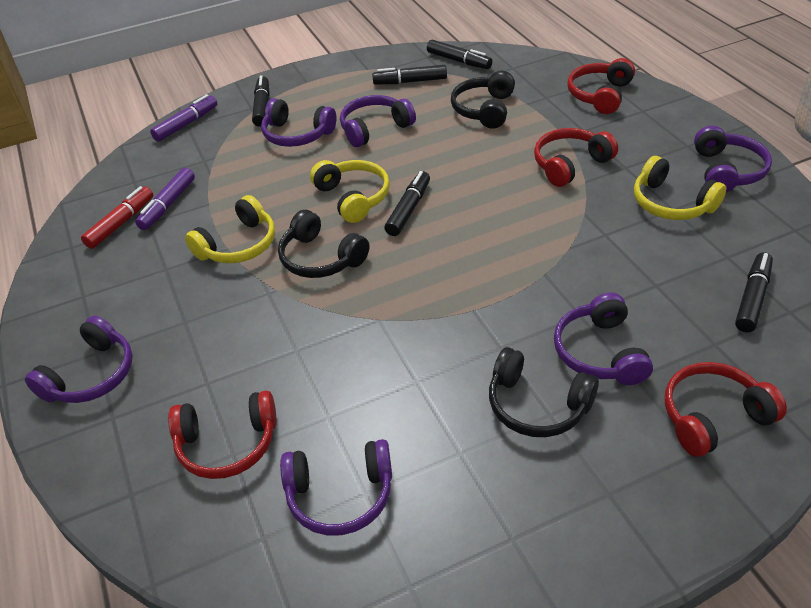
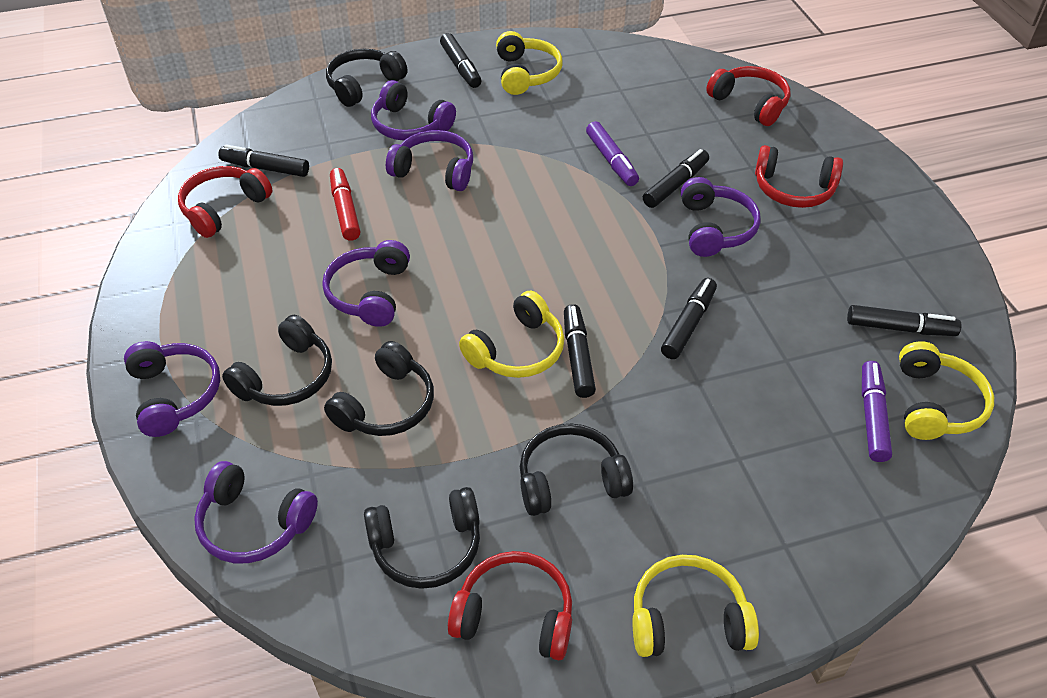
black headphones: [278,210,369,278] [451,71,515,129] [489,347,599,437] = 3 -> [222,315,332,406] [324,341,434,436] [326,49,408,107] [364,487,480,589] [520,424,633,516] = 5
black marker: [252,75,269,127] [372,65,447,85] [384,171,430,236] [427,40,492,69] [735,252,773,332] = 5 -> [218,144,309,177] [440,33,482,88] [564,304,596,398] [643,149,709,208] [661,278,717,359] [847,305,961,336] = 6
yellow headphones: [185,195,275,263] [310,160,390,223] [634,156,726,220] = 3 -> [459,291,564,378] [496,31,563,95] [633,555,759,657] [899,341,994,440] = 4

